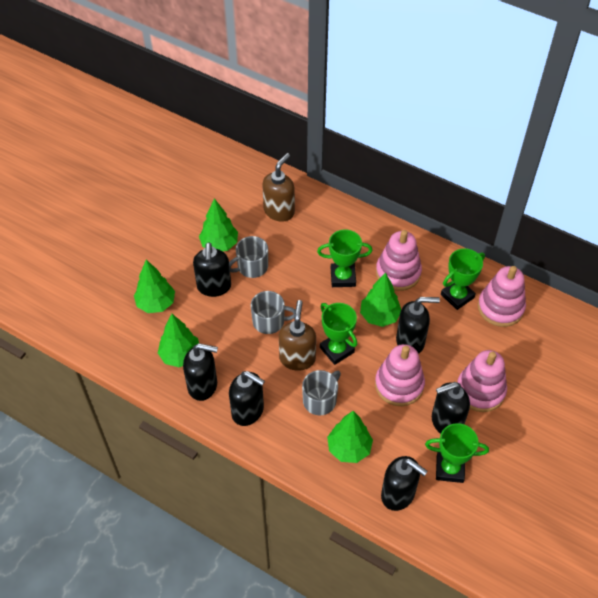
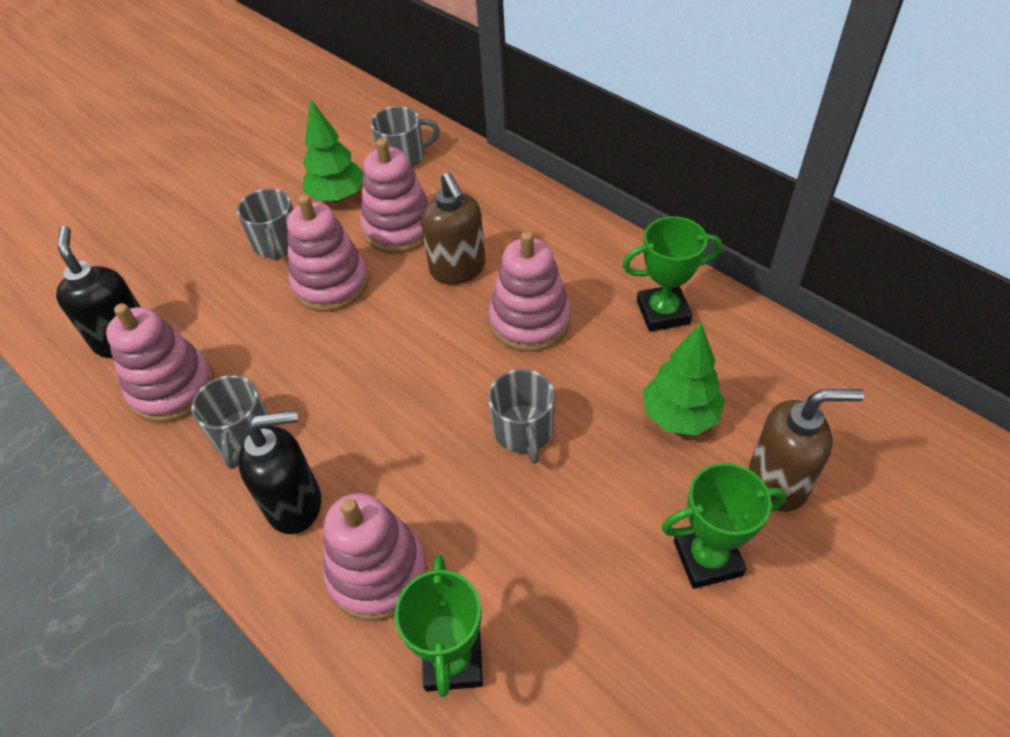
black soap dispenser: [183,343,218,401] [193,242,231,297] [229,371,265,426] [381,456,428,511] [396,297,440,354] [432,382,470,434] = 6 -> [56,226,141,358] [238,410,321,534] = 2
green tree: [134,260,175,313] [158,314,199,367] [199,198,238,251] [327,411,373,463] [360,272,401,327] = 5 -> [303,100,363,202] [643,323,725,435] = 2
green trophy: [317,229,373,287] [320,303,357,365] [425,423,489,483] [441,248,485,310] = 4 -> [394,555,483,697] [622,216,722,332] [661,463,787,589] = 3
grey mug: [229,236,268,278] [251,291,296,334] [302,370,341,415] = 3 -> [192,375,268,469] [237,188,293,261] [371,106,440,168] [488,369,555,464] = 4
pink stacking toy: [375,344,425,406] [376,230,422,291] [457,350,507,412] [478,266,526,327] = 4 -> [106,303,214,423] [287,195,369,312] [323,493,427,621] [360,138,429,253] [489,231,571,352] = 5

